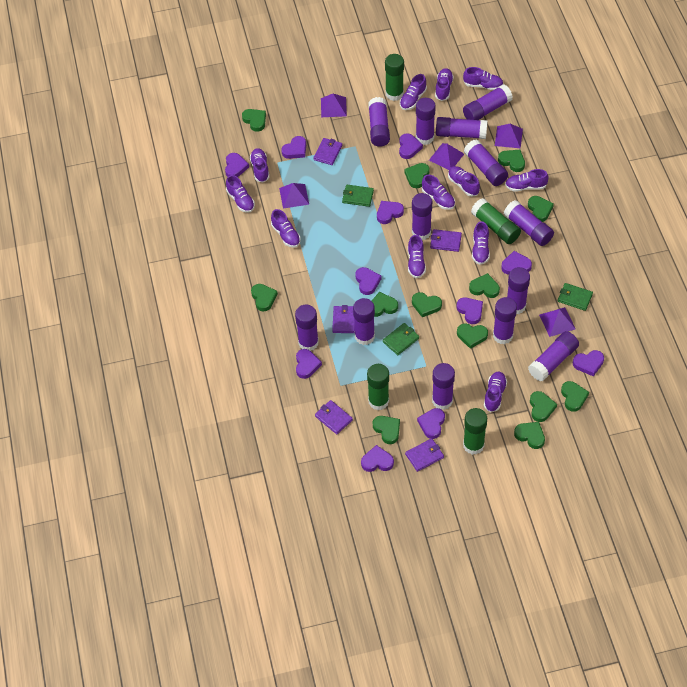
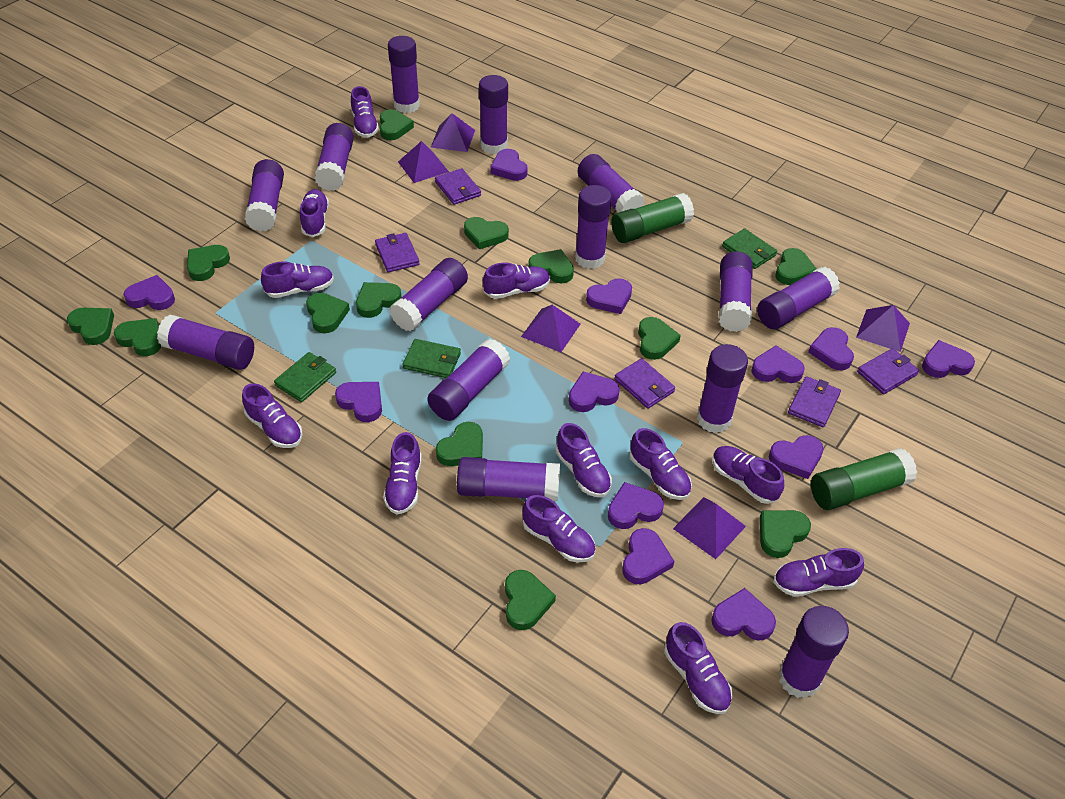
green glue stick: [367,364,389,410] [385,54,404,101] [463,408,487,455] [471,198,521,244] = 4 -> [611,193,694,243] [811,448,917,510] = 2
purple glue stick: [295,305,319,351] [353,298,375,345] [368,97,390,147] [412,193,432,240] [416,98,436,145] [432,363,455,410] [436,117,487,139] [463,84,513,120] [464,139,508,186] [493,297,517,344] [504,200,554,246] [507,267,530,314] [528,331,579,381] = 13 -> [157,314,254,370] [244,159,284,232] [314,123,354,191] [388,36,420,113] [390,258,468,331] [427,339,510,421] [457,457,560,501] [479,75,508,154] [575,185,612,269] [578,154,645,213] [697,344,748,433] [719,251,753,332] [757,267,840,329] [778,606,849,698] = 14
purple heart: [225,153,249,177] [281,136,306,159] [296,349,322,379] [355,267,382,295] [361,445,394,472] [377,201,404,224] [399,133,423,159] [417,408,445,439] [457,298,483,324] [501,251,532,275] [573,350,604,377] = 11 -> [123,275,175,310] [335,382,382,422] [491,149,528,181] [569,371,620,412] [586,278,632,314] [608,482,664,529] [622,528,674,584] [711,588,776,640] [751,345,805,383] [769,435,824,479] [808,327,854,370] [922,340,975,378] = 12

